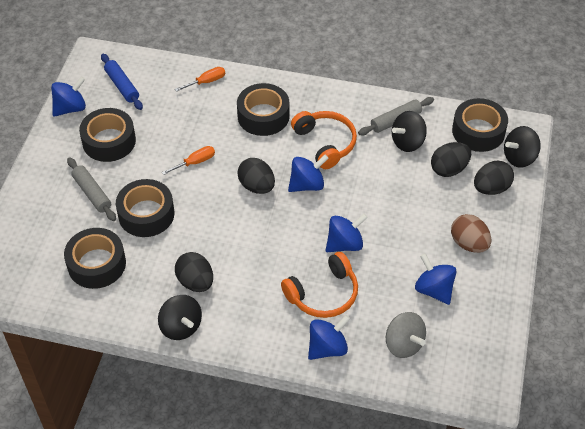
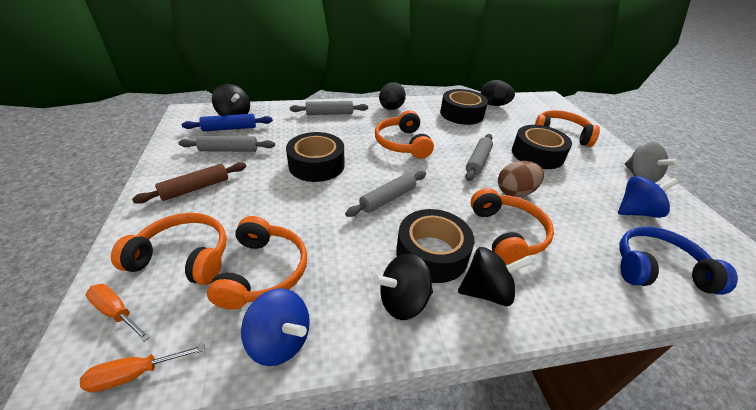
black egg: [175,252,213,292] [237,158,275,194] [431,142,471,177] [474,161,514,195] = 4 -> [379,82,406,110] [481,80,515,106] = 2
black tape: [64,228,126,289] [79,108,136,162] [116,179,174,237] [237,83,290,136] [452,98,508,152] = 5 -> [286,132,344,182] [396,209,474,283] [440,89,488,125] [512,125,572,169] = 4
blue headphones: none = 0 -> [619,226,738,295] = 1
blue spinning top: [51,76,86,117] [288,155,329,192] [308,315,350,360] [326,213,368,252] [415,253,456,305] = 5 -> [241,288,310,366] [618,176,679,218] = 2
brown rolling pin: none = 0 -> [132,162,246,204] = 1
grey rolling pin: [67,157,116,221] [358,97,434,135] = 2 -> [178,136,275,152] [290,101,368,115] [345,171,426,217] [465,134,493,181] = 4
orange headphones: [281,252,358,318] [291,111,357,169] = 2 -> [111,213,227,285] [207,216,307,310] [375,110,434,159] [471,188,554,265] [535,110,600,147] = 5

